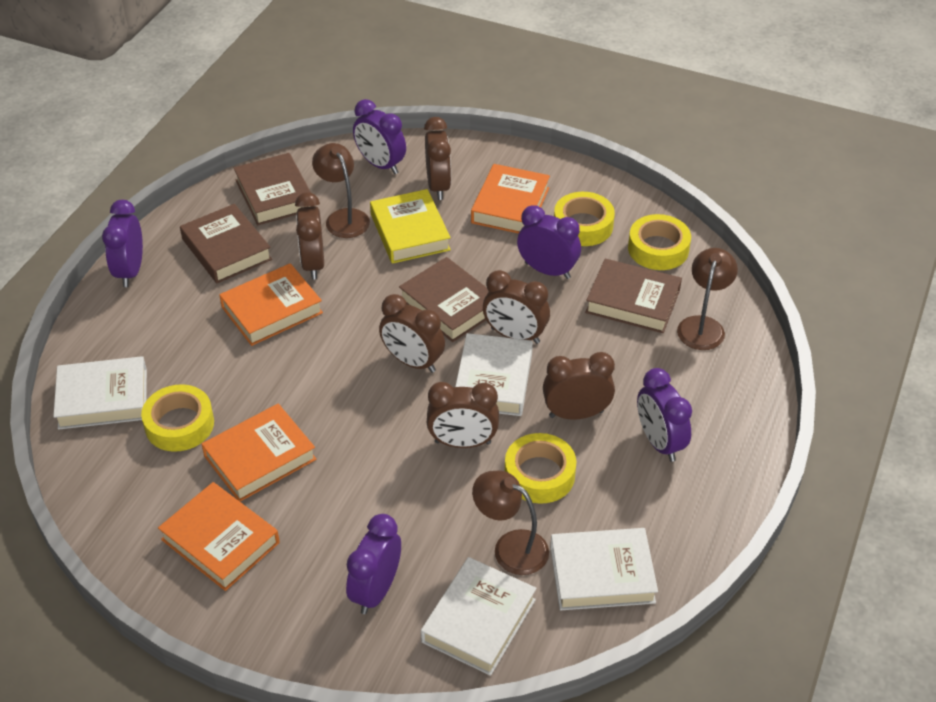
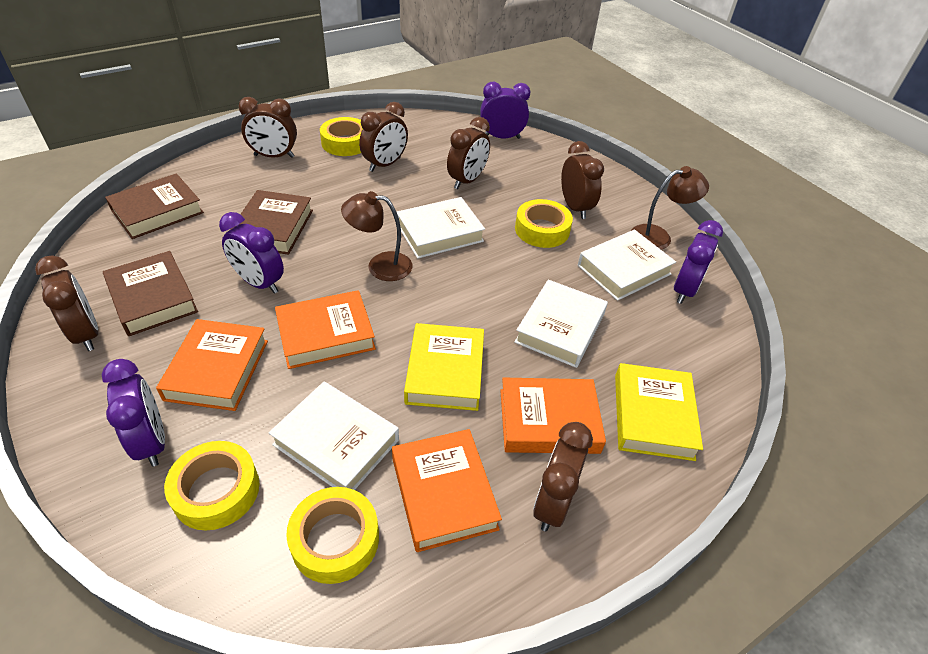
brown book: [180,204,272,283] [234,153,311,225] [399,257,489,342] [585,259,682,333] = 4 -> [103,251,198,336] [105,173,204,239] [230,190,313,255] = 3
brown lamp: [312,143,370,238] [472,471,549,575] [677,248,738,350] = 3 -> [341,191,412,281] [631,166,709,250] = 2
purple clock: [102,200,143,287] [346,514,401,614] [353,99,406,174] [517,205,581,279] [637,368,692,462] = 5 -> [102,359,165,467] [219,212,284,294] [480,82,531,139] [674,220,723,304] = 4
yellow book: [370,189,451,264] = 1 -> [404,323,484,411] [615,363,703,461] = 2

